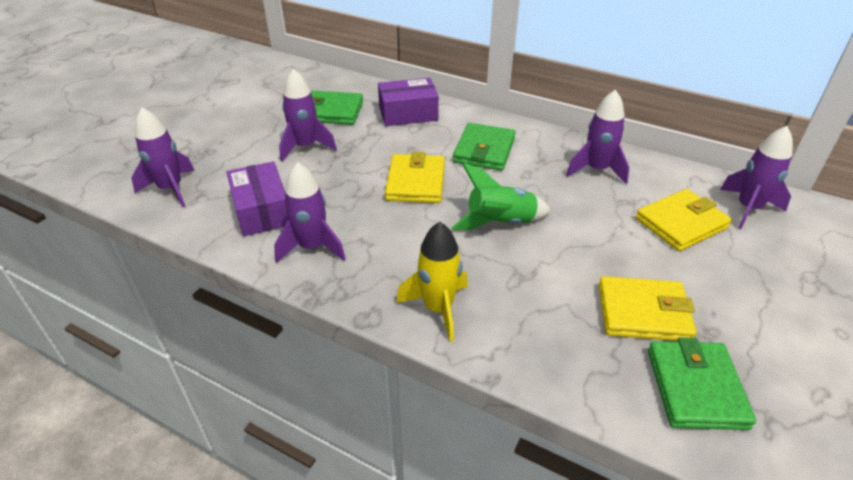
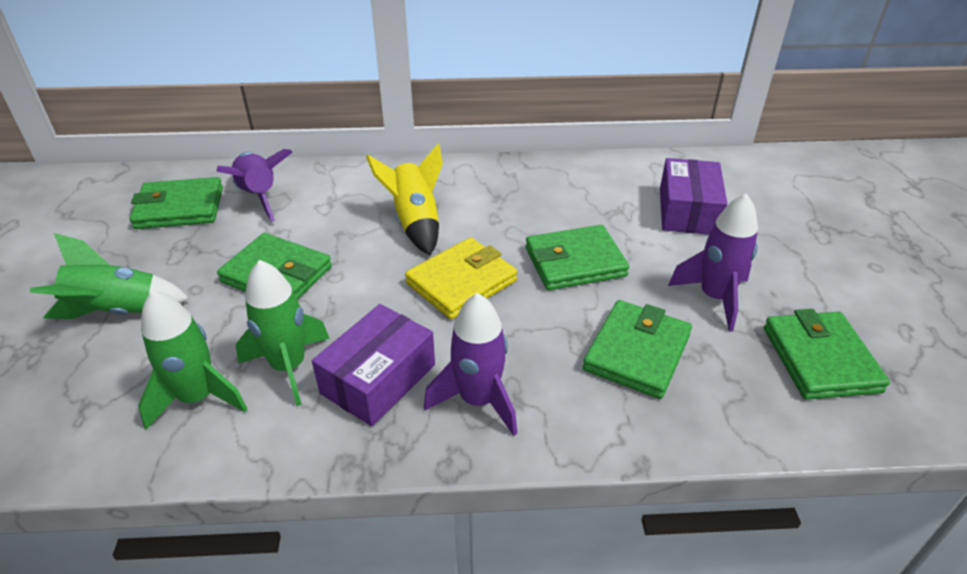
green rocket: [452,163,551,230] = 1 -> [30,233,189,319] [138,290,248,430] [236,260,330,406] = 3
green wallet: [311,90,363,125] [453,123,515,171] [648,337,756,430] = 3 -> [130,177,223,229] [217,233,332,300] [526,225,629,290] [583,300,692,399] [764,309,890,400] = 5
purple rocket: [131,108,195,207] [274,162,346,263] [279,69,337,161] [566,89,630,184] [720,126,793,229] = 5 -> [216,149,293,222] [424,293,517,436] [668,194,758,332] = 3
yellow wallet: [385,152,445,203] [599,276,697,341] [636,189,732,251] = 3 -> [405,237,517,319] = 1

